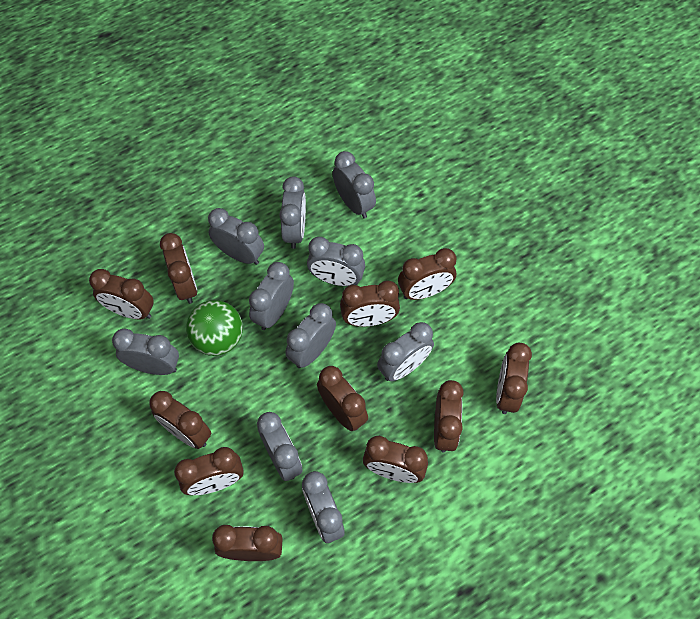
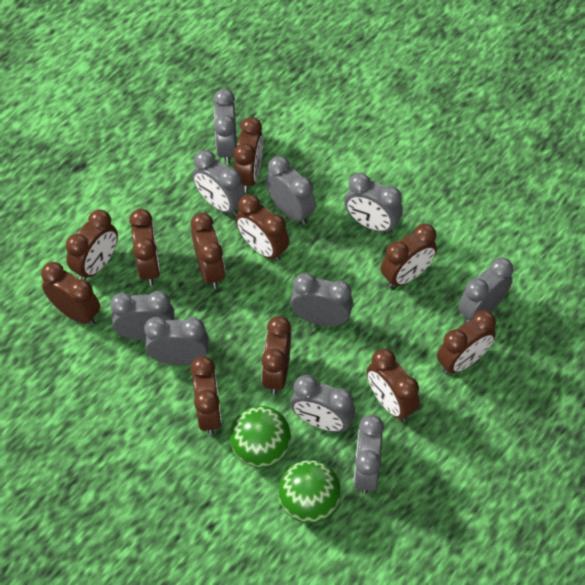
green ball: [186,300,243,356] = 1 -> [230,406,291,468] [278,460,341,523] = 2

